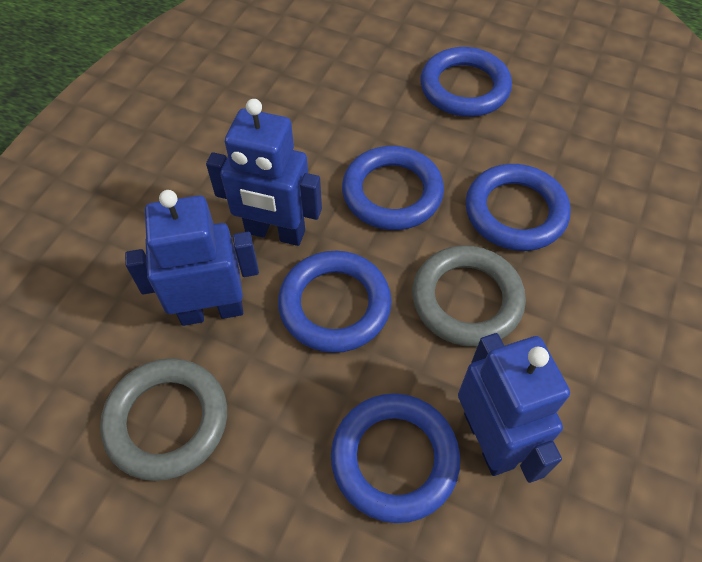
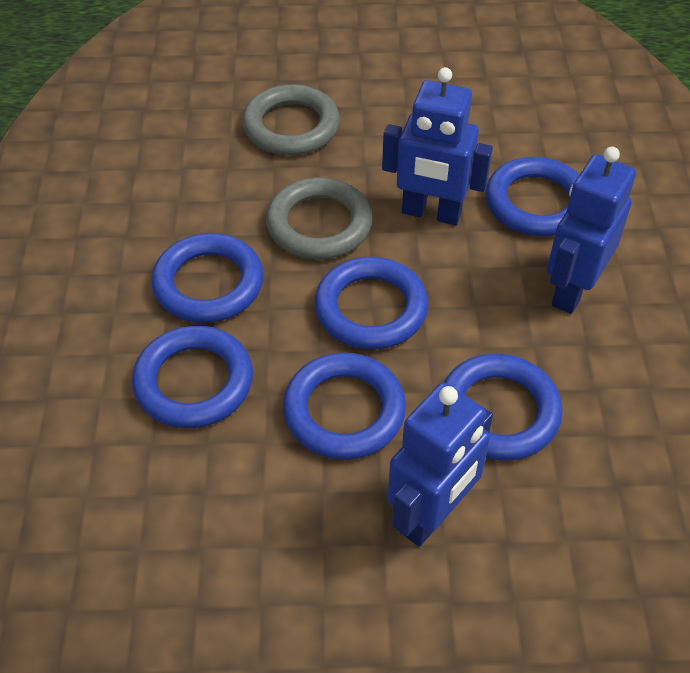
blue ring: [278,251,392,353] [331,393,460,523] [342,146,444,230] [420,47,512,117] [466,164,571,251] = 5 -> [132,325,253,428] [151,233,264,323] [283,352,406,460] [314,257,428,350] [444,353,563,461] [486,157,580,236] = 6

